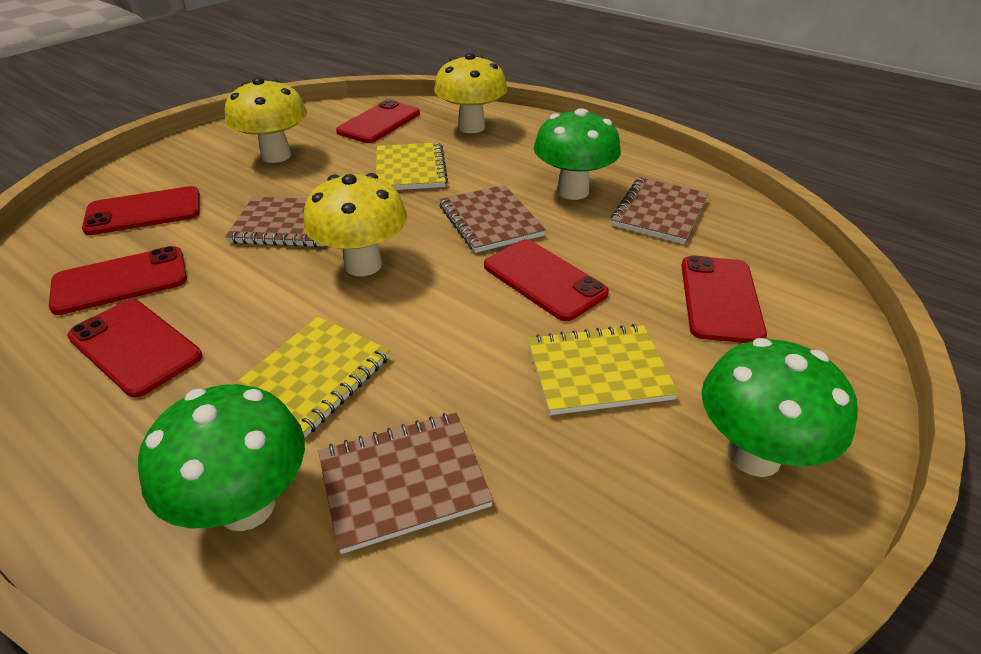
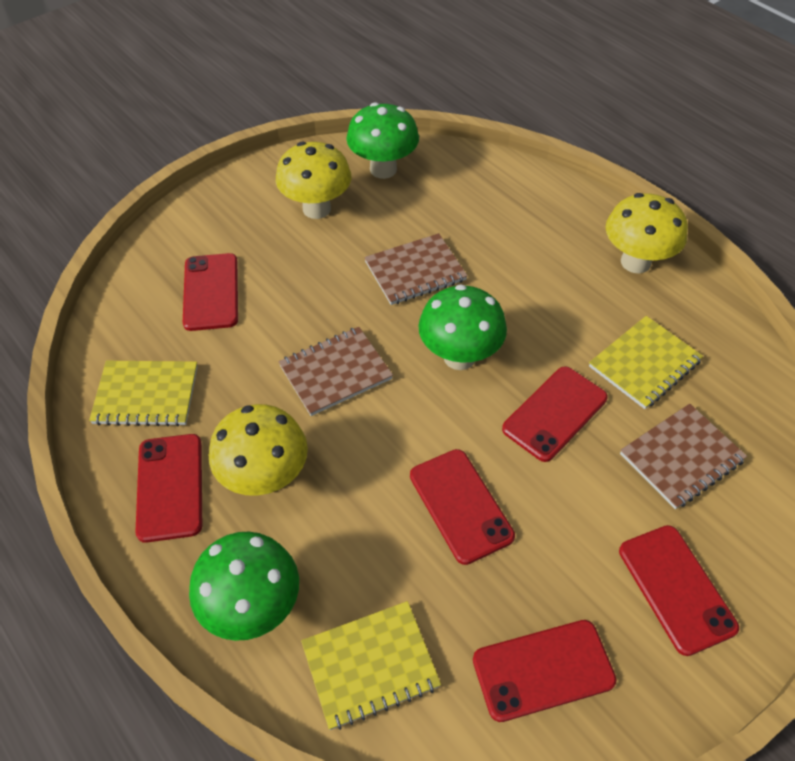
brown notebook: [225,197,324,247] [318,413,493,554] [439,185,546,253] [611,177,709,244] = 4 -> [279,327,393,416] [364,233,468,305] [620,404,747,509] = 3

